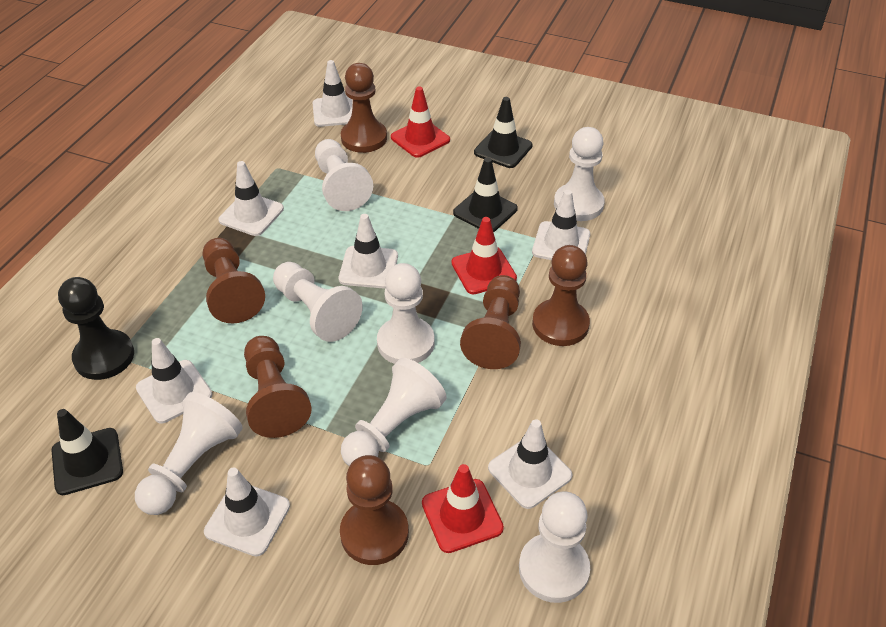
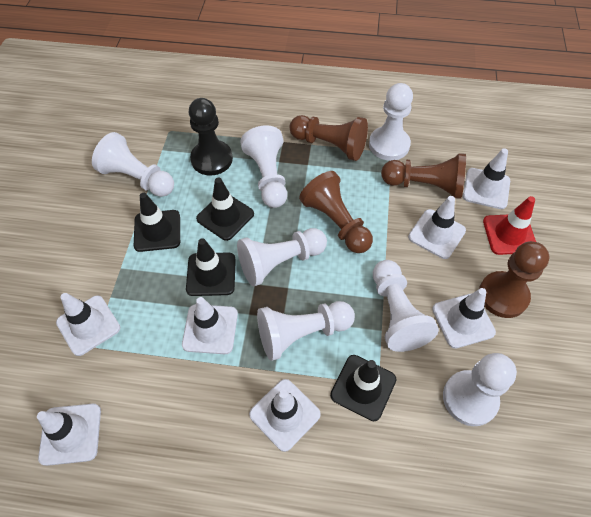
black traffic cone: [52,409,123,495] [453,158,518,232] [474,97,533,168] = 3 -> [134,193,180,252] [186,238,236,296] [196,178,254,241] [330,355,397,421] = 4
brown pawn: [203,238,265,323] [244,336,312,438] [340,455,409,565] [341,63,387,153] [460,275,521,369] [532,245,590,346] = 6 -> [289,115,368,161] [299,171,373,253] [381,153,466,199] [479,241,550,318] = 4
red traffic cone: [391,86,450,158] [422,464,504,553] [451,217,517,294] = 3 -> [483,196,536,255] = 1

